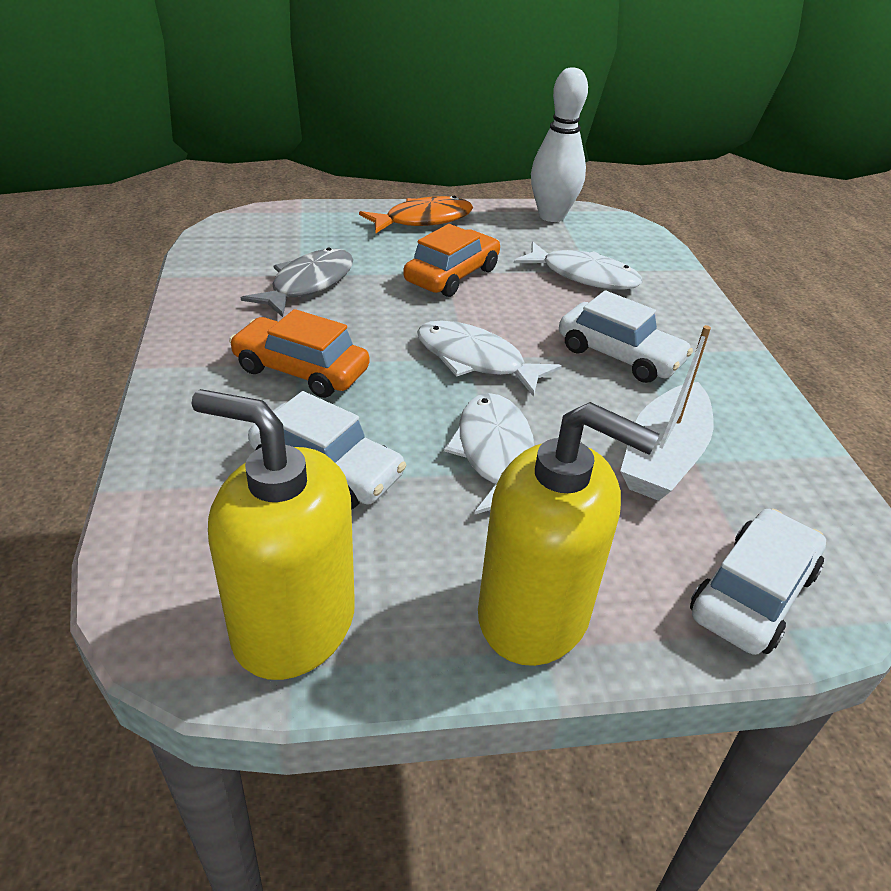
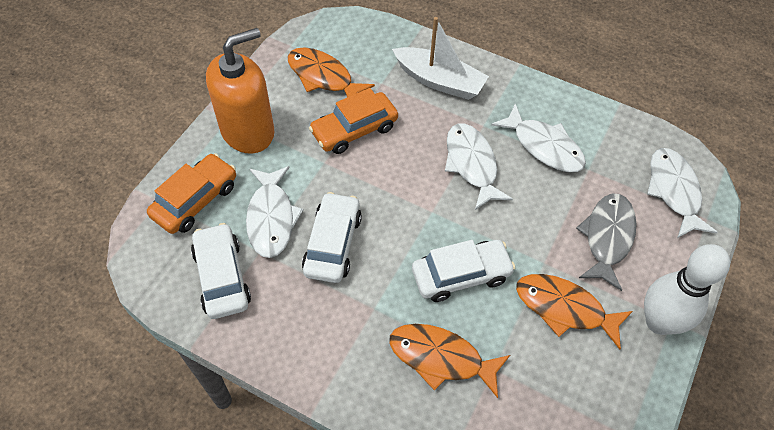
orange fish: [359,196,473,233] = 1 -> [288,47,375,97] [389,324,510,398] [516,274,633,349] = 3
orange soap dispenser: none = 0 -> [206,28,274,154] = 1
white fish: [417,321,562,397] [444,393,534,515] [514,242,642,289] = 3 -> [246,166,304,258] [445,124,513,210] [491,104,586,172] [647,148,718,238] = 4
yellow soap dispenser: [192,389,355,680] [478,402,659,666] = 2 -> none = 0

